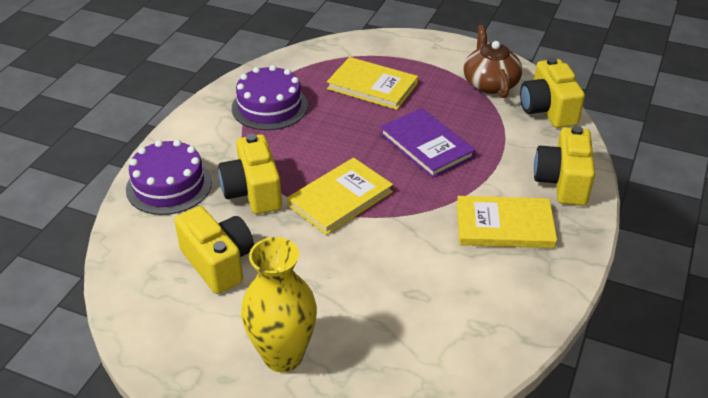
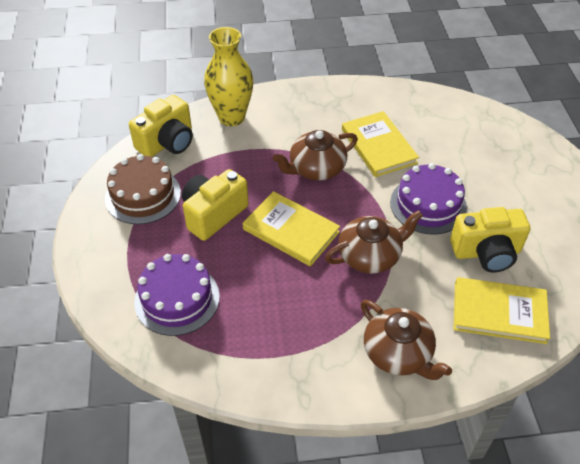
brown cake: none = 0 -> [105,154,181,224] = 1
brown teapot: [463,25,522,98] = 1 -> [273,130,358,180] [325,210,423,274] [361,299,452,380] = 3
purple book: [380,108,476,178] = 1 -> none = 0
yellow camera: [174,206,254,294] [218,133,282,214] [520,57,585,128] [534,126,595,206] = 4 -> [129,95,193,157] [182,169,249,241] [450,207,530,272] = 3

